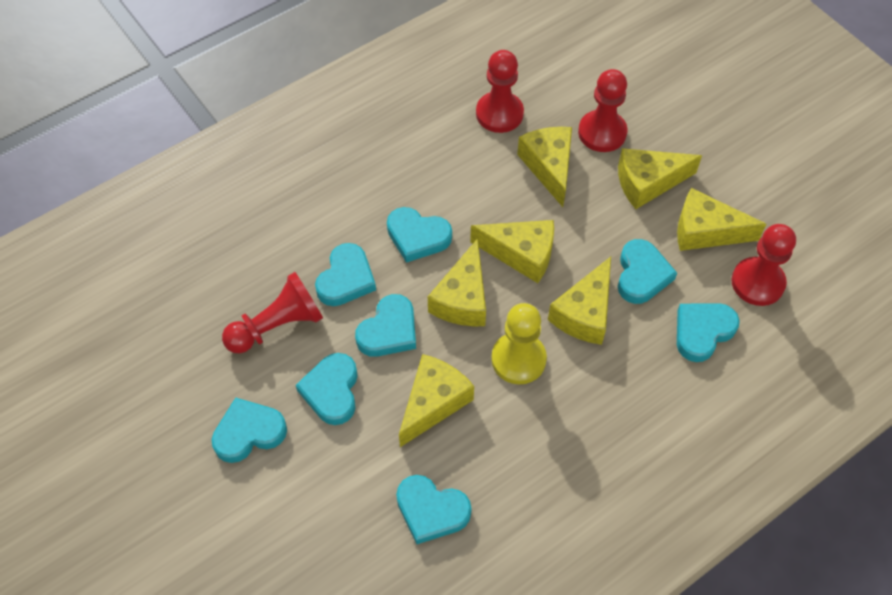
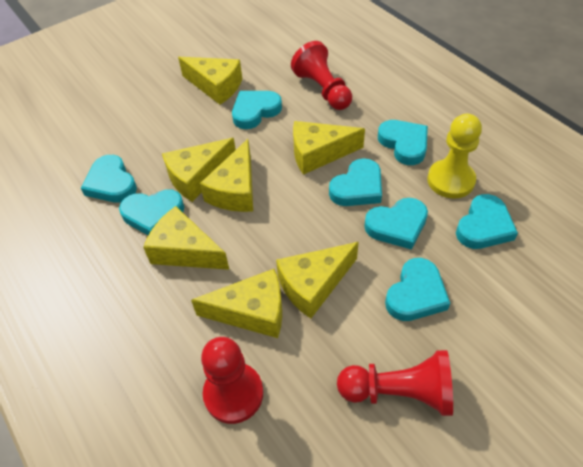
red pawn: [222,272,323,353] [476,50,524,133] [578,69,627,152] [732,224,796,306] = 4 -> [201,337,263,424] [291,41,352,110] [337,350,453,416] = 3

